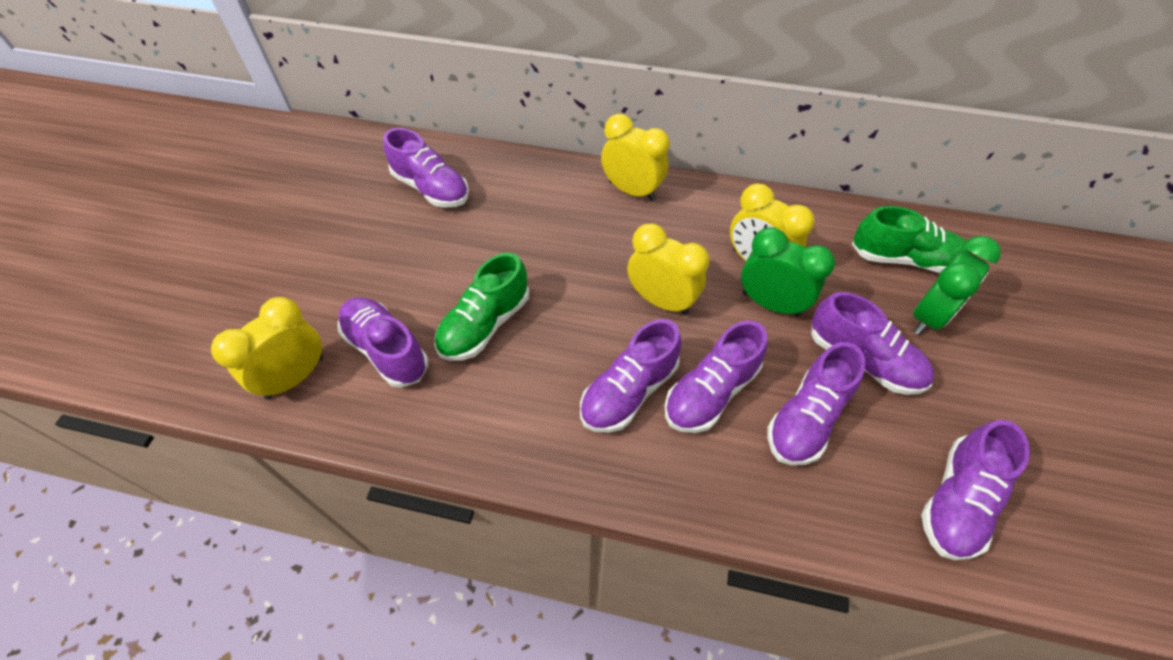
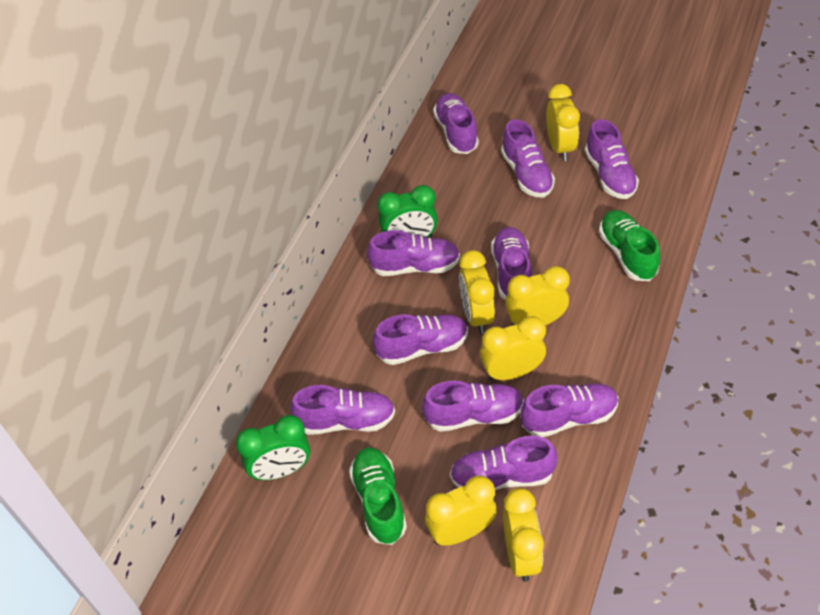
purple shoe: [337,297,428,388] [383,128,469,208] [580,319,681,433] [665,320,767,433] [768,342,866,465] [812,292,935,395] [921,420,1030,560] = 7 -> [290,385,395,435] [367,230,460,276] [373,314,468,365] [422,380,524,432] [433,93,479,154] [450,436,558,490] [491,227,532,300] [501,119,555,197] [520,384,618,437] [585,119,639,199] = 10
yellow clock: [211,297,323,400] [601,114,670,201] [627,223,709,315] [730,184,815,261] = 4 -> [425,476,497,546] [459,250,495,334] [480,316,546,381] [503,488,544,582] [505,266,570,326] [546,84,580,161] = 6

